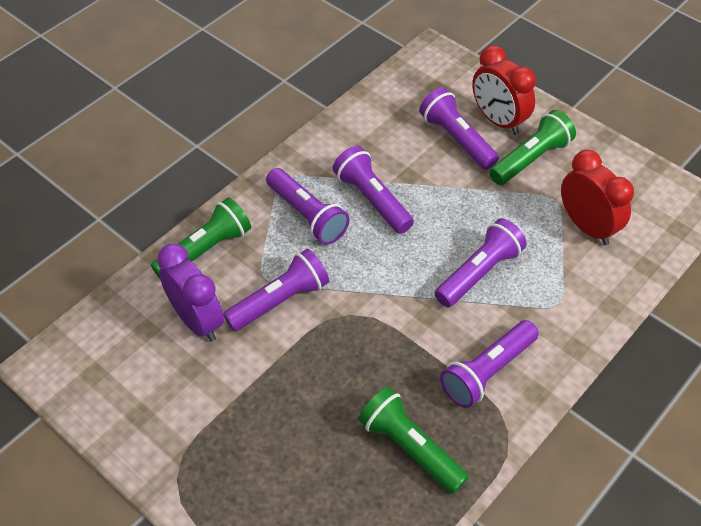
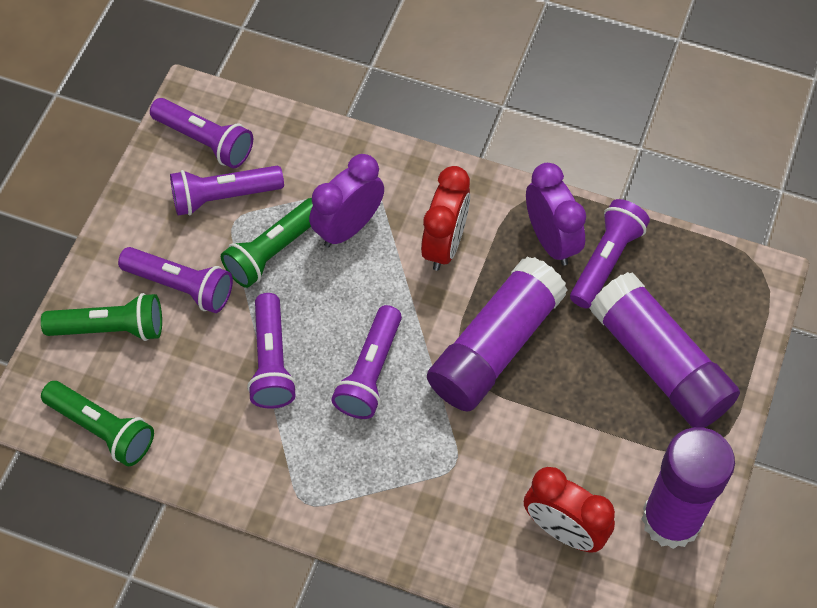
purple clock: [157,244,224,341] = 1 -> [309,154,384,248] [526,163,586,266] = 2
purple glue stick: none = 0 -> [427,256,567,411] [589,272,740,428] [642,427,735,549] = 3

